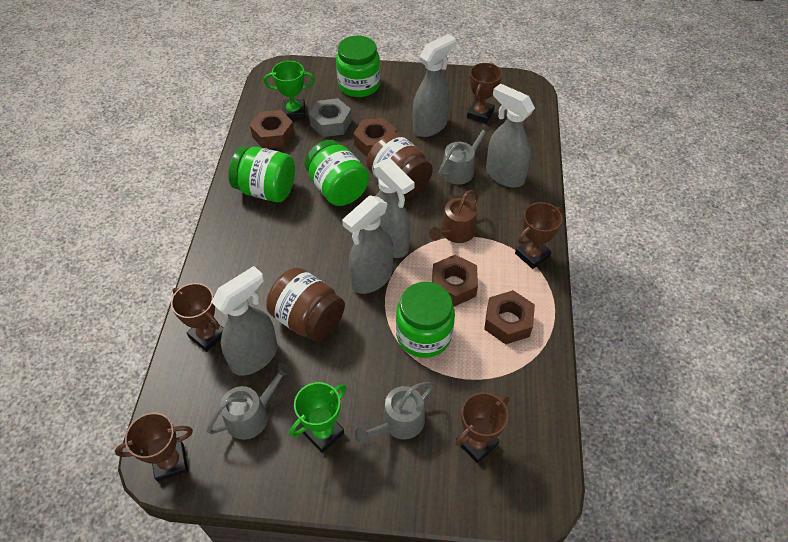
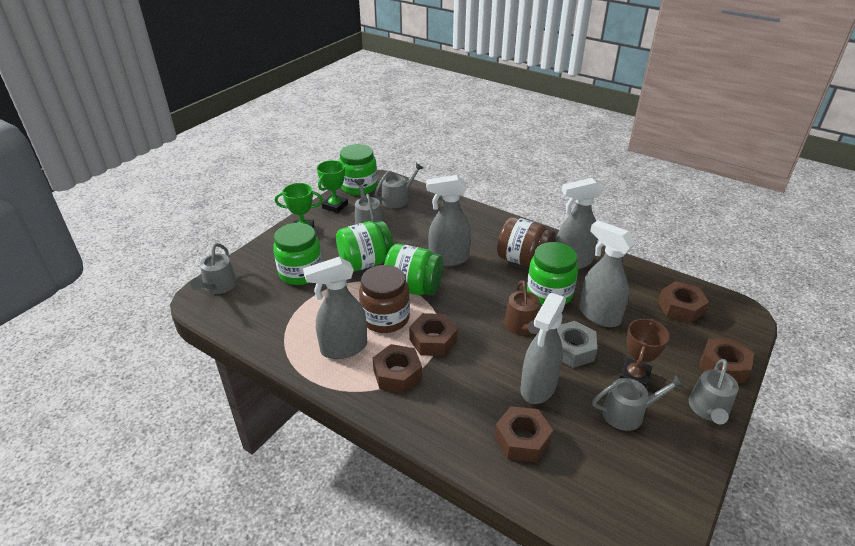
brown nut: [250,110,295,149] [353,118,396,157] [432,255,478,307] [484,290,535,344] = 4 -> [373,344,422,393] [409,313,458,356] [494,406,553,463] [658,281,709,324] [699,338,754,383] = 5
brown trophy: [115,413,193,482] [171,283,224,352] [456,392,509,463] [467,63,502,124] [515,202,563,269] = 5 -> [619,319,669,388] = 1
green jar: [228,147,295,202] [305,140,369,206] [336,36,380,97] [396,282,455,358] = 4 -> [273,223,322,285] [336,221,394,272] [339,144,378,195] [384,244,443,295] [527,242,578,305] = 5
grey watering can: [207,363,291,440] [355,382,434,444] [439,123,492,185] = 3 -> [191,243,237,294] [355,179,383,224] [374,163,423,208] [592,375,685,431] [689,359,739,424] = 5

